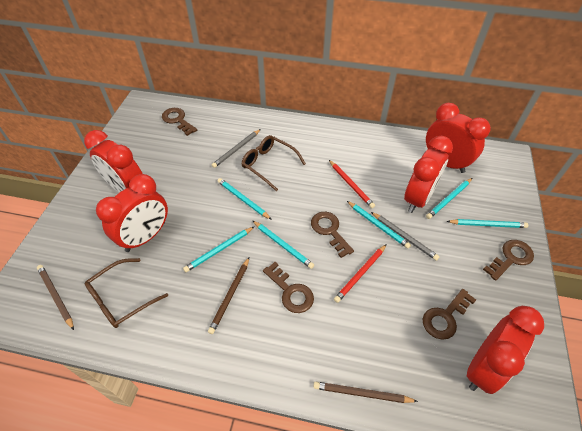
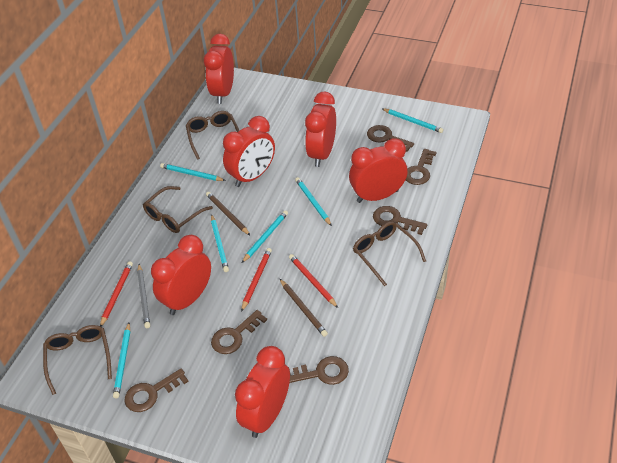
brown glasses: [85,258,168,328] [241,135,306,191] = 2 -> [43,325,112,395] [143,186,213,233] [186,111,239,160] [353,221,426,286] = 4
brown key: [162,108,197,136] [263,262,314,313] [311,212,354,258] [422,289,476,340] [483,240,534,281] = 5 -> [125,368,189,412] [211,310,267,354] [288,356,349,385] [367,125,414,152] [373,206,427,235] [406,149,436,185] = 6
brown pencil: [37,265,74,330] [208,258,249,334] [313,382,418,403] = 3 -> [206,192,250,235] [280,279,328,337] = 2
grey pencil: [212,129,261,168] [371,212,439,261] = 2 -> [137,264,150,328] = 1
red clock: [84,130,143,193] [96,174,168,252] [404,136,453,213] [426,103,491,173] [467,306,544,394] = 5 -> [151,235,211,315] [204,34,234,104] [223,116,275,187] [235,346,290,438] [305,92,336,167] [349,138,407,203] = 6
red pencil: [329,160,375,208] [334,244,387,303] = 2 -> [100,262,133,327] [241,248,272,312] [289,254,338,308] = 3

